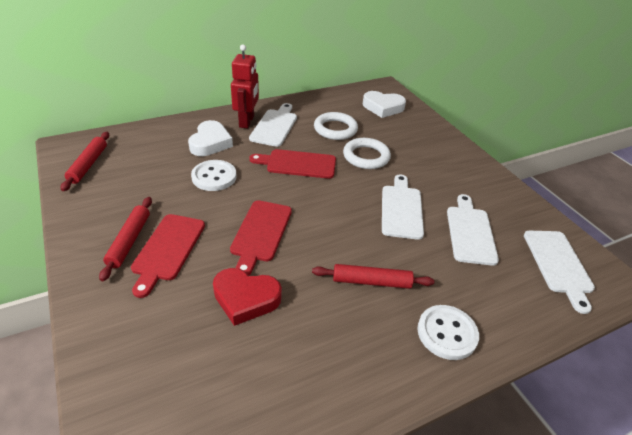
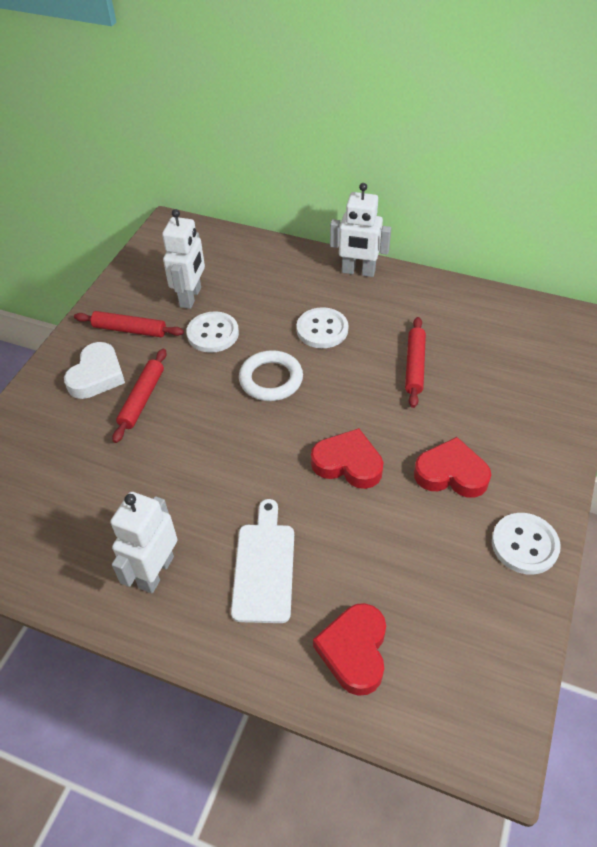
red cutting board: [131,214,205,298] [230,200,292,276] [249,149,336,179] = 3 -> none = 0
red heart: [213,268,282,326] = 1 -> [311,428,383,489] [313,603,386,696] [414,437,491,498] = 3
red robot: [231,44,259,129] = 1 -> none = 0
white button: [191,160,237,191] [417,305,479,360] = 2 -> [186,311,239,353] [297,307,348,348] [492,513,561,575] = 3
white cutting board: [249,103,297,147] [382,174,424,240] [447,194,499,266] [524,231,595,314] = 4 -> [231,499,294,623] = 1
white heart: [188,120,233,156] [363,91,406,118] = 2 -> [64,342,125,399] = 1
white ring: [314,112,358,140] [343,138,391,169] = 2 -> [239,350,303,401] = 1
white robot: none = 0 -> [110,492,178,593] [162,209,205,309] [330,183,391,277] = 3

